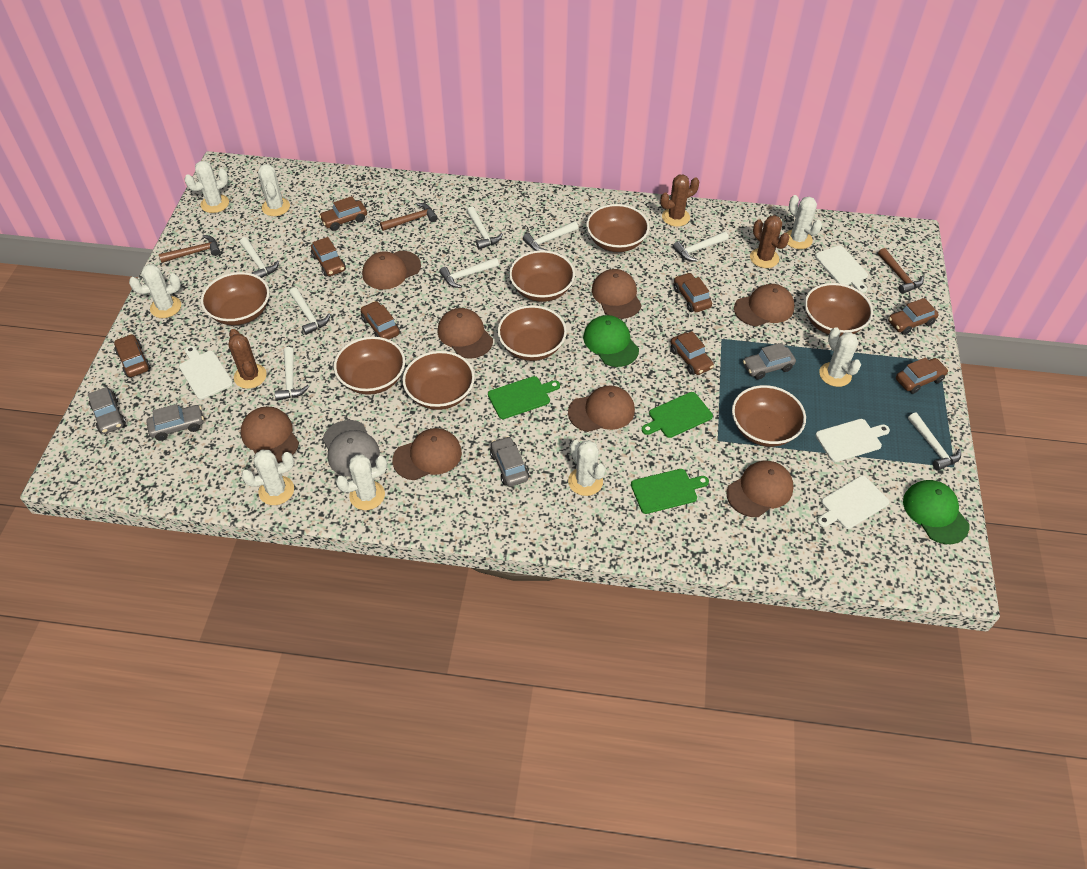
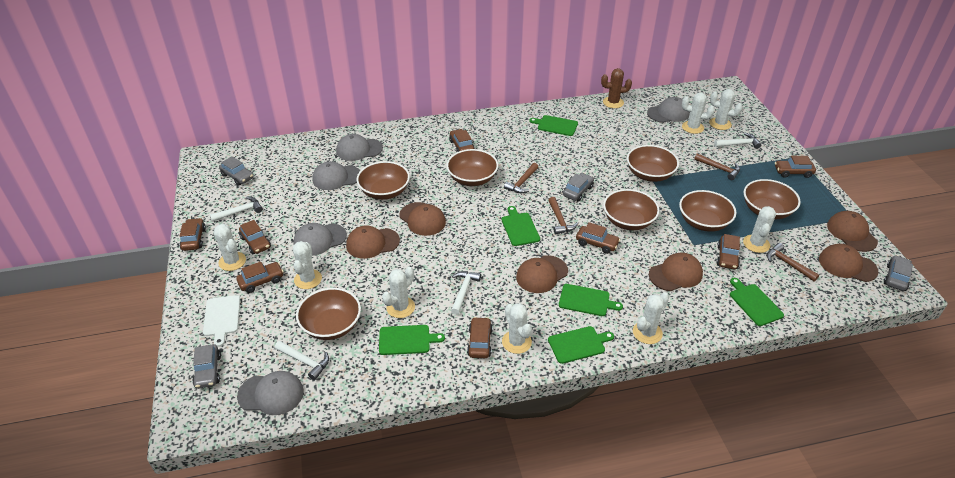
brown bowl: [201,272,270,325] [334,337,405,395] [402,351,475,410] [498,305,567,361] [509,250,575,302] [586,204,649,252] [732,385,806,447] [805,283,873,337] = 8 -> [296,288,361,340] [356,161,410,200] [446,149,498,186] [603,189,660,230] [627,145,679,182] [679,190,736,232] [744,179,801,219] = 7
brown cactus: [228,329,267,389] [660,174,700,227] [750,215,789,268] = 3 -> [601,68,632,108] = 1
brown cap: [241,407,299,463] [362,251,421,290] [392,428,462,480] [438,308,493,359] [568,386,635,432] [592,269,642,319] [727,461,794,517] [734,284,795,327] = 8 -> [346,225,400,259] [399,202,446,236] [516,255,568,293] [649,253,703,291] [819,244,878,282] [827,211,878,252] = 6
brown hammer: [159,235,220,263] [380,203,438,231] [878,248,924,294] = 3 -> [504,163,538,193] [548,197,578,234] [694,153,740,180] [767,243,819,282] = 4
green cap: [583,315,639,367] [903,480,969,544] = 2 -> none = 0
green cutting board: [488,376,560,419] [631,469,709,514] [642,392,713,438] = 3 -> [379,325,445,355] [501,206,540,246] [529,115,578,136] [548,326,614,364] [559,284,623,316] [730,278,784,326] = 6
grey cap: [323,420,380,477] = 1 -> [237,371,304,415] [293,223,347,256] [312,161,360,190] [336,134,383,161] [647,97,690,123] = 5
white cutting board: [179,346,233,400] [815,246,868,293] [815,419,890,462] [817,476,889,529] = 4 -> [203,295,240,347] = 1
white hammer: [240,237,279,278] [275,347,309,401] [289,287,331,335] [439,257,499,288] [467,207,503,250] [523,221,578,251] [673,231,729,262] [908,412,961,471] = 8 -> [210,197,263,222] [275,341,329,380] [451,271,481,315] [714,133,761,149] = 4

